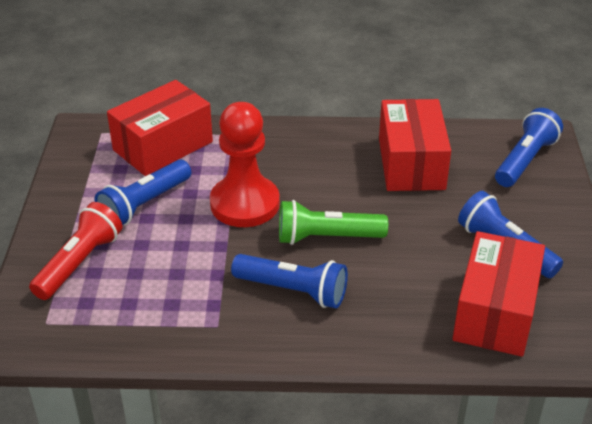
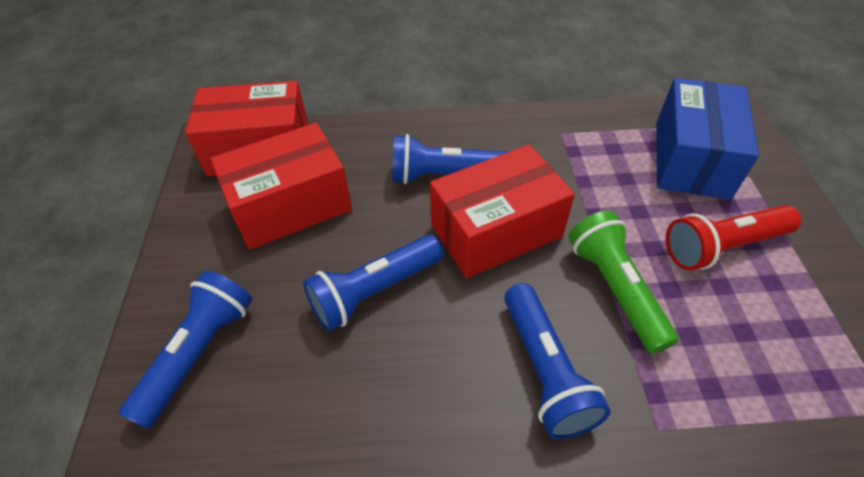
blue box: none = 0 -> [656,78,759,200] = 1
red pawn: [210,102,280,227] = 1 -> none = 0

